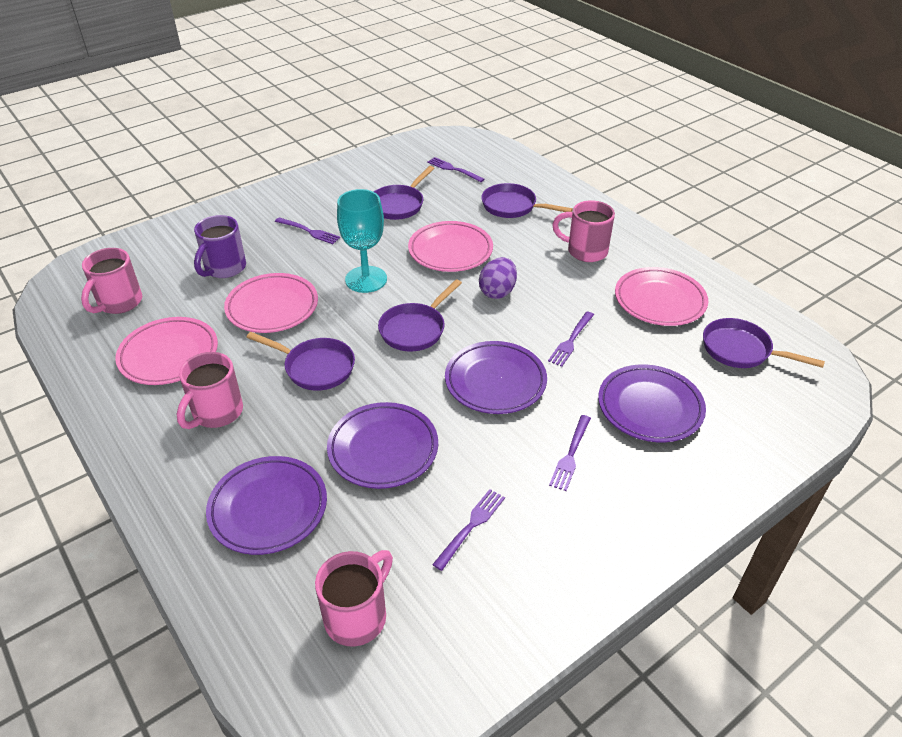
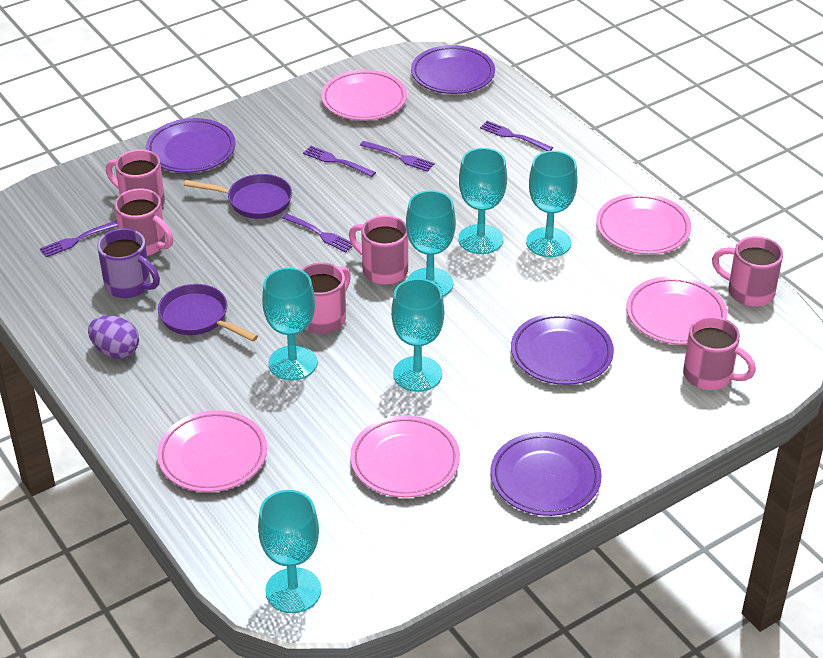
pink mug: [81,248,142,314] [177,352,243,429] [315,550,393,647] [552,200,615,262] = 4 -> [106,150,165,206] [114,188,173,256] [301,263,351,334] [349,215,408,285] [683,316,756,390] [712,236,783,307] = 6
pink plate: [115,317,218,385] [224,273,318,333] [408,221,493,272] [615,267,708,326] = 4 -> [157,410,267,492] [321,70,407,120] [350,415,460,498] [596,193,691,254] [627,276,727,345] = 5
purple pan: [246,332,355,391] [374,166,434,220] [378,279,462,351] [481,183,573,218] [703,318,825,368] = 5 -> [158,284,258,341] [184,174,292,219] = 2
turquoise goblet: [337,189,387,293] = 1 -> [258,490,321,613] [262,268,317,381] [391,278,444,392] [406,190,456,297] [458,148,507,254] [526,151,578,257] = 6

